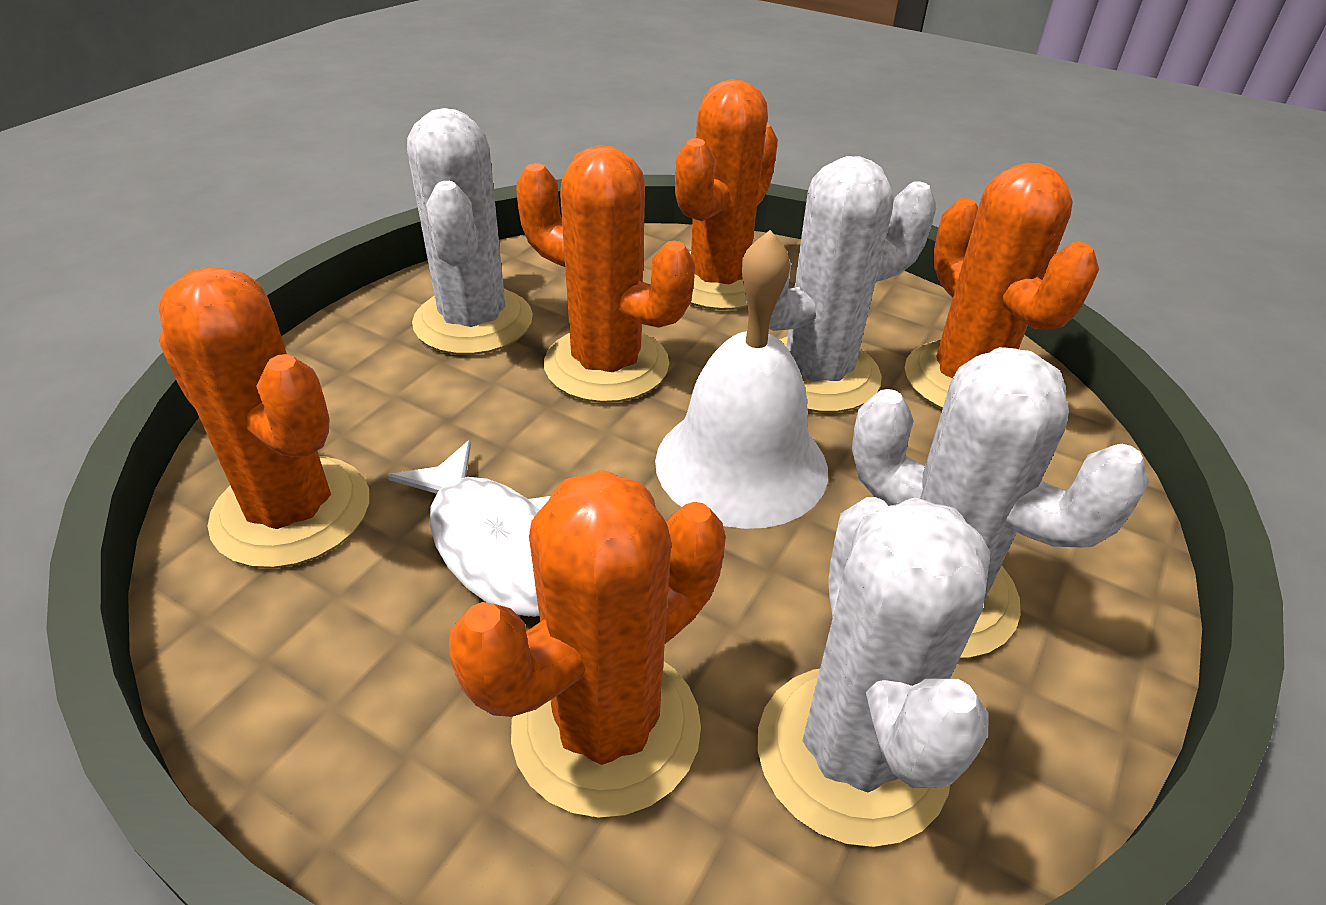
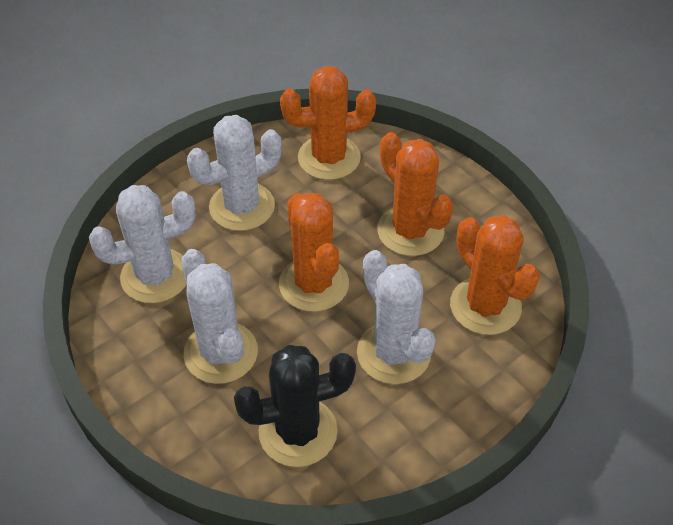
black cactus: none = 0 -> [234,345,356,467] = 1
orange cactus: [158,267,369,568] [449,470,726,818] [516,145,695,403] [675,79,778,310] [905,163,1099,409] = 5 -> [279,193,349,312] [280,66,376,180] [377,132,454,256] [450,215,540,335] = 4
white bell: [655,230,828,529] = 1 -> none = 0
white fish: [388,440,550,617] = 1 -> none = 0

